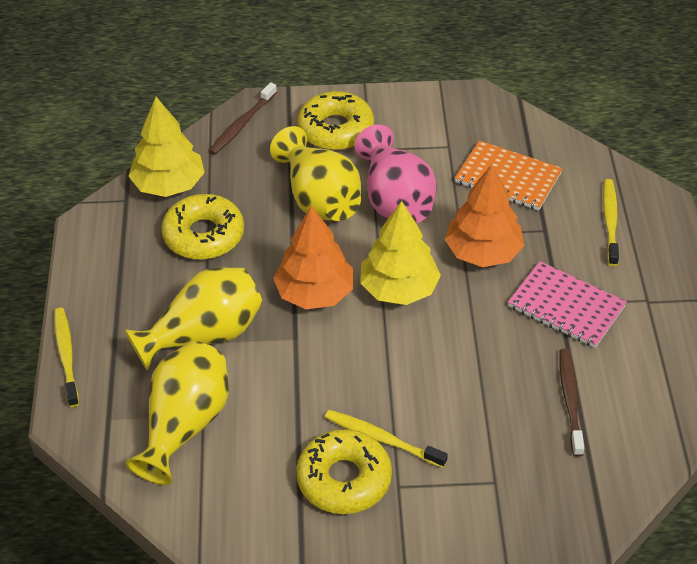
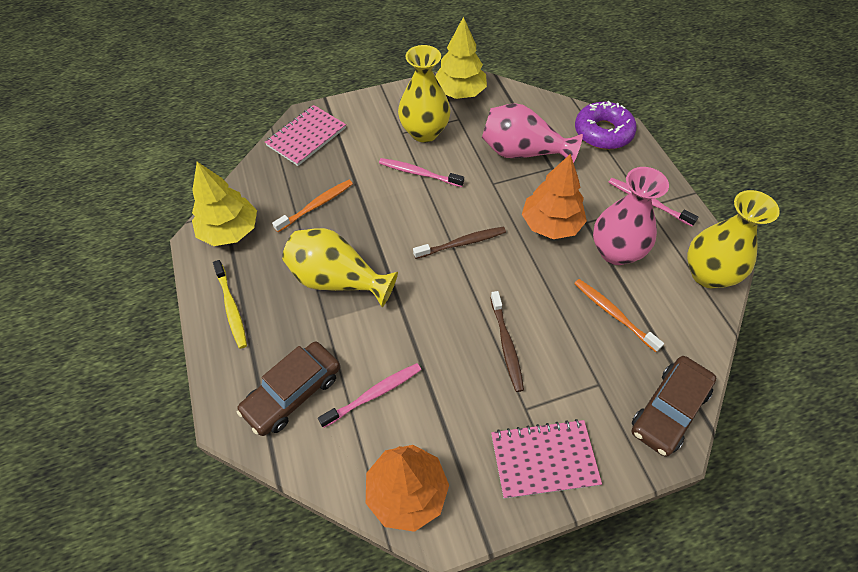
brown car: none = 0 -> [236,342,340,436] [632,356,716,457] = 2
orange notebook: [455,140,563,211] = 1 -> none = 0
orange toothbrush: none = 0 -> [272,180,353,232] [574,279,664,352] = 2
pink notebook: [508,261,627,348] = 1 -> [265,105,346,166] [491,419,602,499] = 2
pink toothbrush: none = 0 -> [318,363,421,428] [379,158,464,187] [608,178,698,226] = 3
pink vase: [355,124,437,223] = 1 -> [482,103,583,163] [593,167,669,265] = 2
purple donut: none = 0 -> [575,101,637,150] = 1
yellow donut: [161,194,244,260] [296,429,392,514] [297,91,374,150] = 3 -> none = 0
yellow toothbrush: [54,308,79,407] [325,410,448,468] [603,179,619,266] = 3 -> [213,260,247,349] = 1

